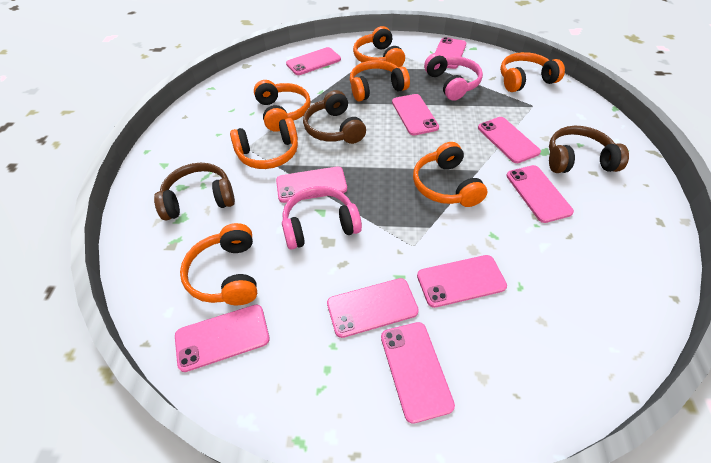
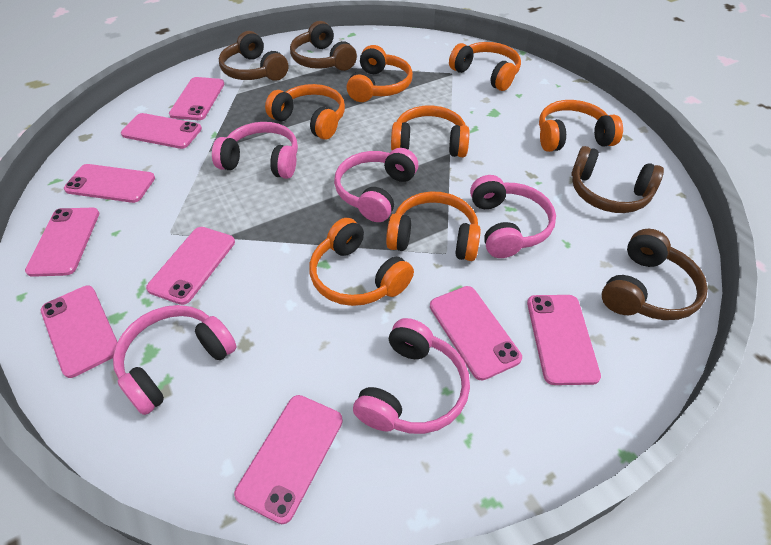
brown headphones: [154,163,235,221] [303,90,366,144] [549,126,629,173] = 3 -> [219,31,289,81] [290,21,357,71] [571,146,664,213] [602,229,708,320] = 4
pink headphones: [282,186,362,249] [424,53,483,101] = 2 -> [113,305,237,415] [212,122,298,179] [334,148,418,222] [353,318,470,434] [470,175,556,258] = 5
pink phone: [175,305,270,372] [276,167,347,203] [286,47,341,75] [327,278,419,338] [381,322,455,424] [392,94,439,135] [417,255,507,308] [435,37,466,69] [478,117,541,163] [506,165,574,223] = 10 -> [25,208,99,277] [41,286,118,378] [64,164,155,203] [121,113,202,149] [146,227,235,305] [169,77,224,120] [234,395,343,524] [430,286,522,381] [527,295,601,385] = 9

